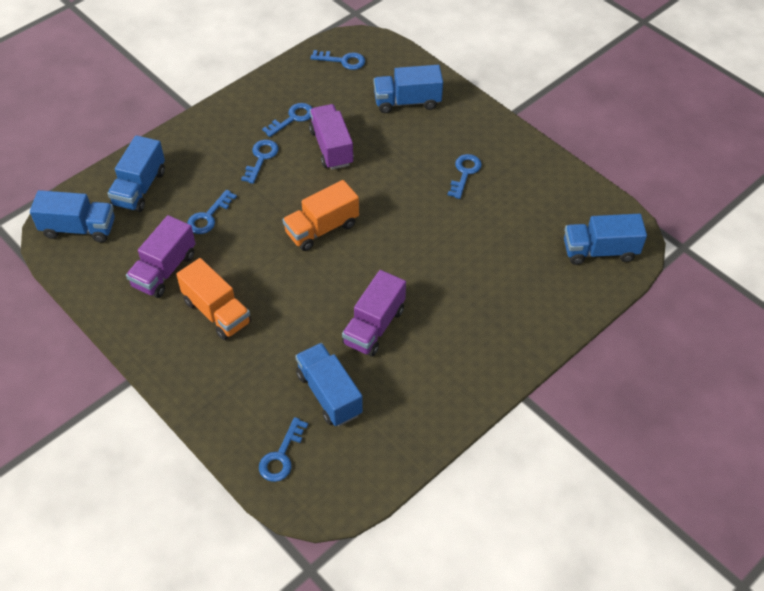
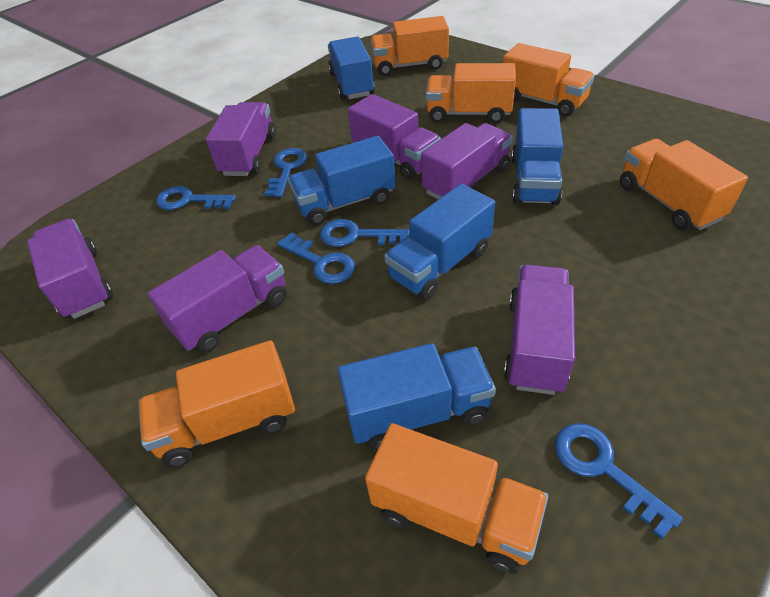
blue key: [187,190,237,234] [241,139,279,184] [259,417,308,482] [262,103,312,137] [310,50,365,70] [448,154,482,199] = 6 -> [156,186,236,210] [264,148,307,197] [277,232,355,284] [320,219,410,247] [554,423,683,539] = 5
orange truck: [176,258,251,340] [282,180,359,251] = 2 -> [138,340,295,467] [365,423,548,574] [370,16,449,76] [426,63,516,123] [503,43,595,116] [620,139,748,230] = 6
purple truck: [126,215,196,298] [309,104,354,170] [342,270,406,357] = 3 -> [27,219,113,319] [147,245,287,352] [206,102,276,176] [348,94,441,180] [421,123,513,200] [504,265,575,395] = 6

